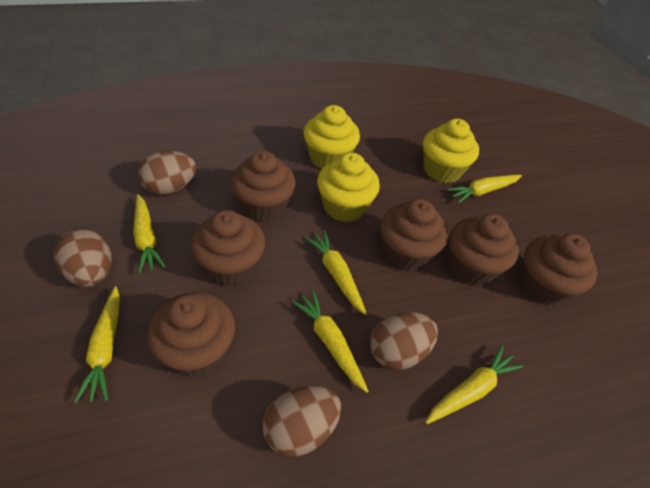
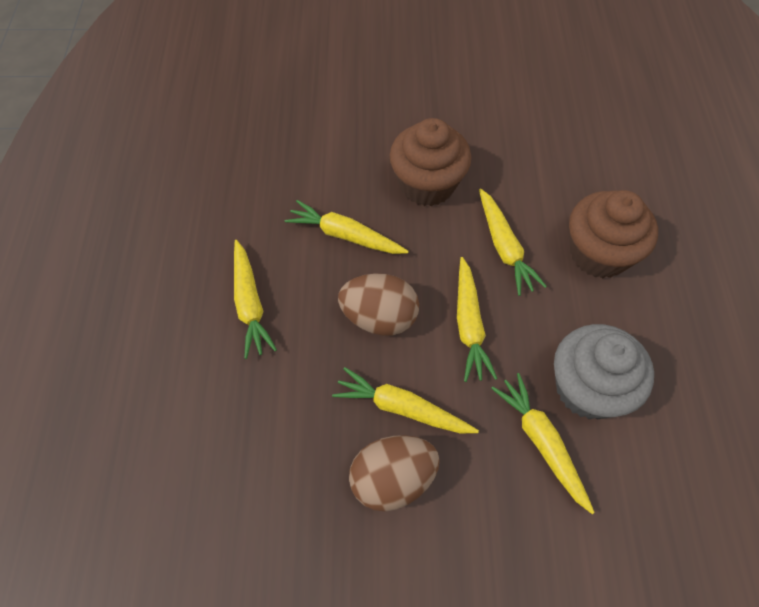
brown cupcake: [147,292,235,377] [191,210,265,286] [231,151,295,222] [380,199,448,271] [449,214,519,286] [520,234,597,305] = 6 -> [390,118,471,206] [569,190,658,278] = 2
brown egg: [54,229,111,287] [138,151,196,195] [262,385,341,457] [370,312,438,370] = 4 -> [338,273,419,336] [349,435,440,511] = 2
grey cupcake: none = 0 -> [554,324,654,419] = 1
yellow cupcake: [304,105,360,169] [317,153,380,222] [423,119,479,183] = 3 -> none = 0

